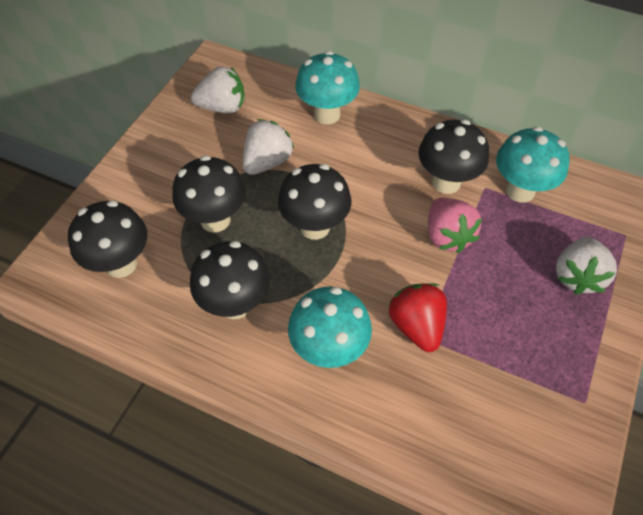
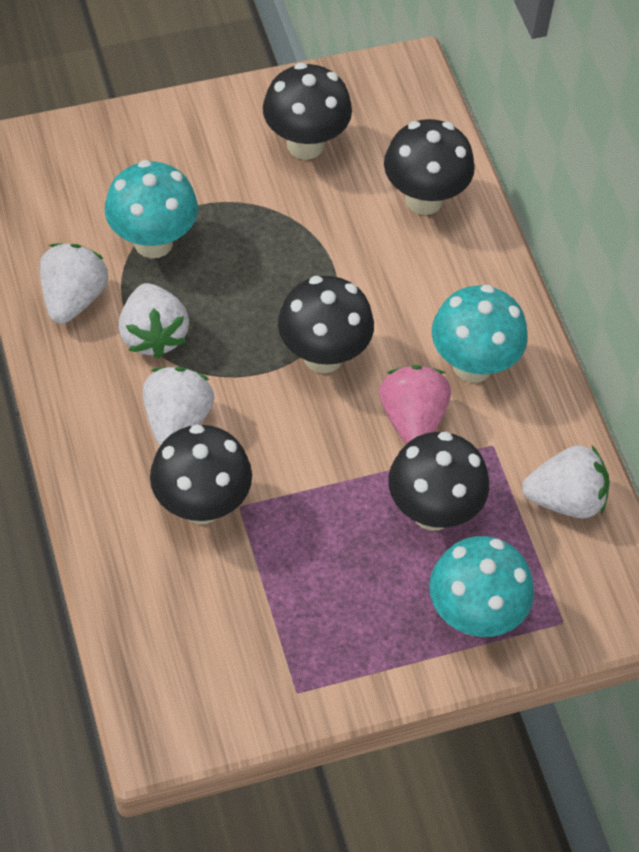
red strawberry: [389,283,447,352] = 1 -> none = 0
white strawberry: [191,66,244,113] [243,119,294,175] [556,237,617,295] = 3 -> [40,243,108,324] [119,283,189,358] [142,367,215,446] [522,445,610,519] = 4

